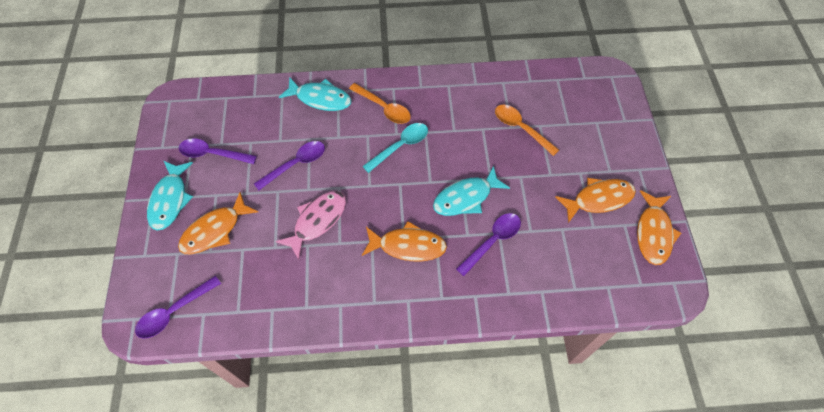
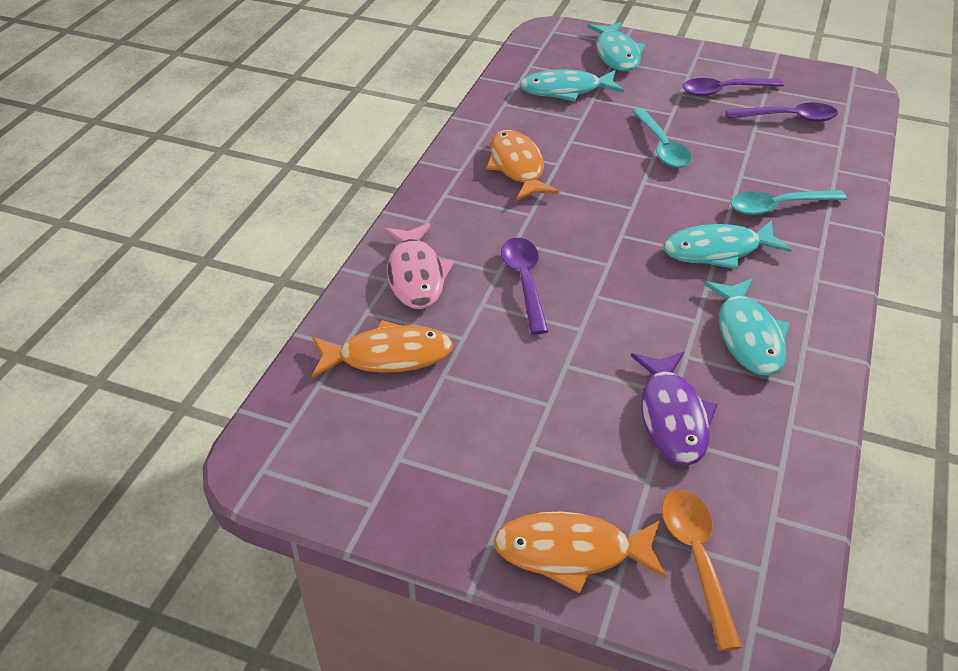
orange fish: [178,192,258,255] [362,221,447,261] [556,178,636,223] [637,190,681,265] = 4 -> [312,320,453,378] [486,130,559,201] [494,511,666,594] = 3
orange spoon: [349,83,411,124] [495,105,559,156] = 2 -> [662,489,742,651] = 1
purple fish: none = 0 -> [631,351,718,466] = 1
purple spoon: [135,276,221,338] [179,138,257,164] [254,141,325,190] [456,213,521,276] = 4 -> [501,238,549,335] [682,78,784,96] [726,102,838,122] = 3
turquoise fish: [147,161,193,231] [279,77,351,111] [433,165,510,216] = 3 -> [519,69,624,102] [587,22,645,72] [663,220,792,269] [704,278,789,376] = 4
turquoise spoon: [362,123,428,173] = 1 -> [632,108,692,168] [730,190,847,215] = 2

